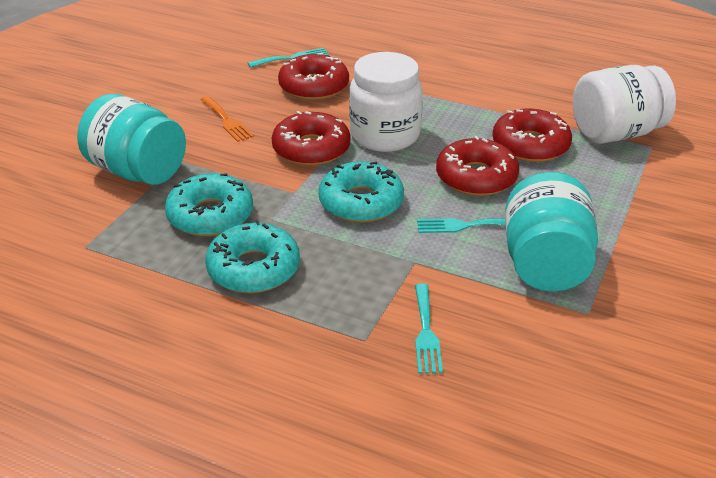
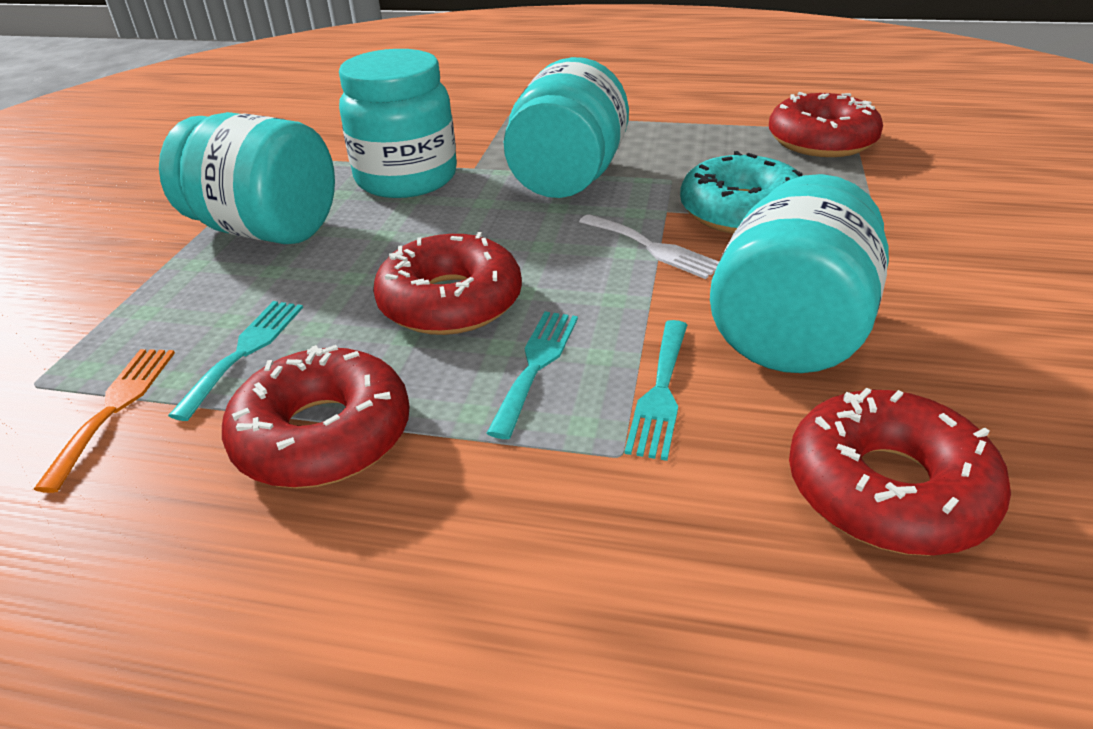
turquoise donut: [165,173,253,236] [205,220,300,293] [318,161,404,223] = 3 -> [680,151,803,234] = 1
turquoise jar: [77,94,186,185] [505,172,598,291] = 2 -> [159,112,335,244] [339,49,457,198] [504,57,629,198] [710,174,889,373] = 4
white fork: none = 0 -> [579,214,719,279] = 1
white jar: [349,52,423,152] [573,65,676,144] = 2 -> none = 0

